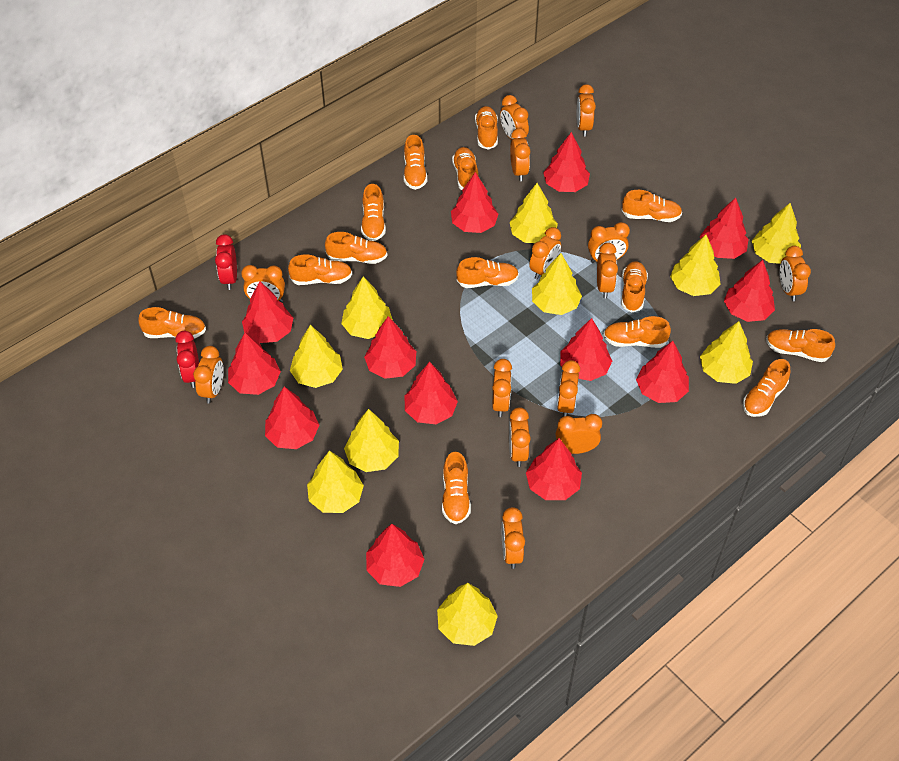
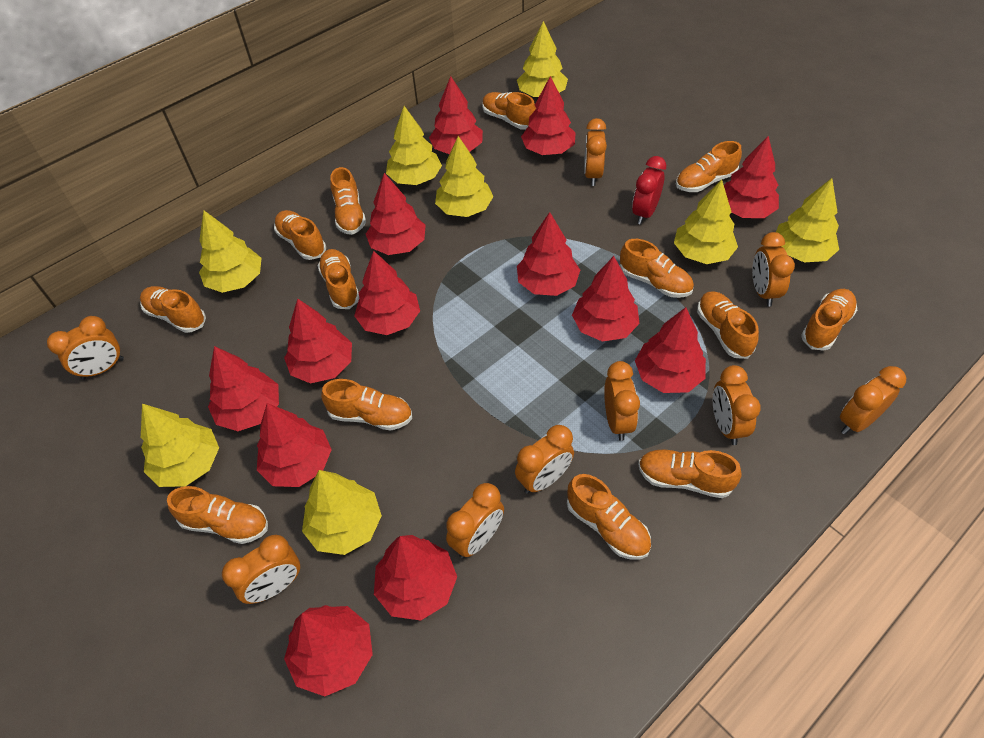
orange clock: [193,346,224,404] [241,265,285,302] [492,359,512,417] [500,95,529,140] [502,507,525,569] [509,407,531,467] [510,128,530,181] [529,227,561,280] [556,414,602,454] [557,360,580,417] [577,84,596,136] [588,222,630,263] [597,243,618,299] [779,246,811,301] = 14 -> [47,316,124,380] [222,535,300,604] [446,483,504,558] [515,425,574,494] [584,118,607,186] [604,361,640,441] [713,365,761,445] [752,232,795,307] [840,366,906,434] = 9
orange shoe: [138,307,206,338] [288,254,352,285] [325,232,387,264] [361,184,386,241] [404,135,427,190] [442,452,471,524] [452,147,478,190] [456,257,519,288] [475,106,498,150] [603,316,671,348] [621,261,648,313] [622,190,682,222] [743,359,790,417] [766,329,835,362] = 14 -> [140,286,206,333] [167,486,268,544] [274,210,326,260] [318,249,359,309] [321,379,412,431] [330,167,366,235] [482,92,536,130] [567,474,651,560] [620,239,694,298] [638,450,742,498] [676,141,742,192] [697,291,759,359] [801,289,857,351] = 13
red clock: [175,331,199,388] [215,234,237,290] = 2 -> [632,156,666,224] = 1
yellow tree: [290,325,343,388] [307,451,364,513] [341,276,393,339] [344,409,399,472] [437,583,498,646] [510,183,558,243] [532,253,582,315] [670,235,720,296] [700,321,753,384] [752,203,801,264] = 10 -> [141,404,219,487] [199,210,261,293] [302,470,382,555] [386,106,442,185] [435,136,493,217] [517,21,568,97] [674,180,738,264] [776,178,839,262] = 8

